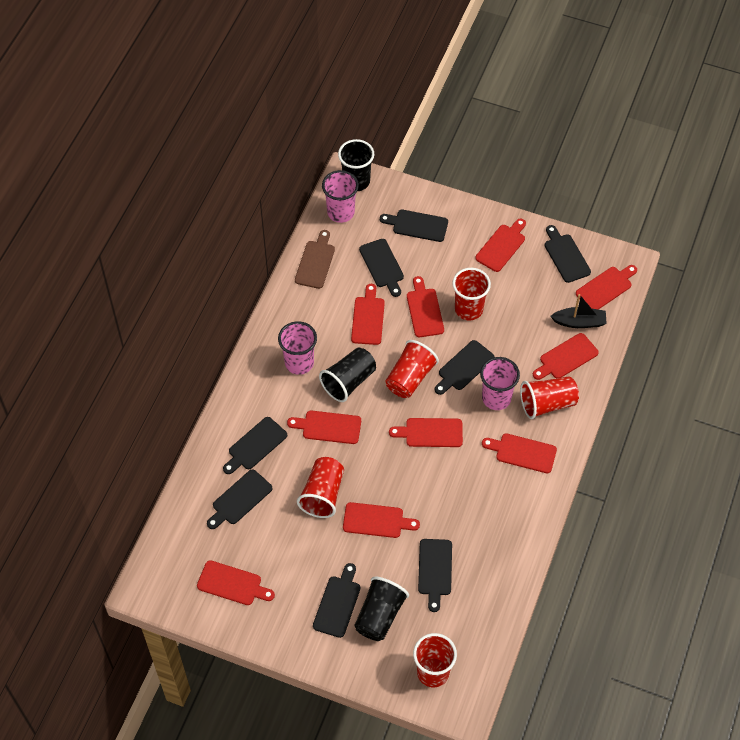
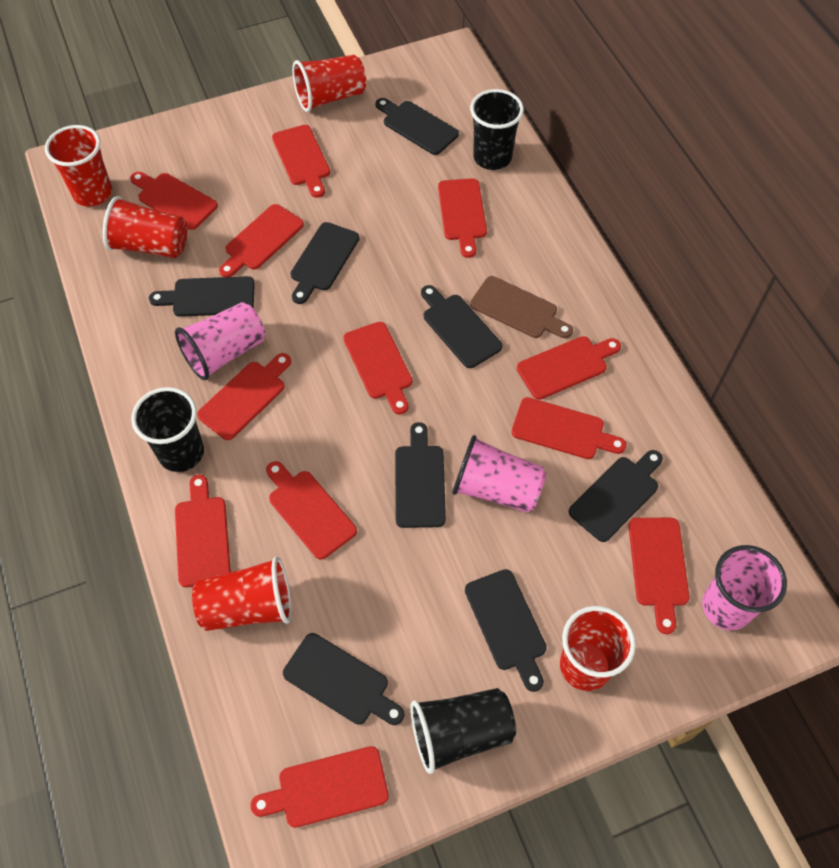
black boat: [550,294,607,328] = 1 -> none = 0
red cutting board: [197,560,275,605] [287,411,361,444] [343,502,420,538] [351,284,385,345] [389,418,463,447] [407,276,444,337] [475,219,526,272] [482,433,557,473] [533,333,599,380] [576,265,637,310] = 10 -> [130,172,218,230] [175,475,231,587] [197,353,291,440] [219,204,304,277] [250,746,389,828] [266,461,357,560] [272,125,330,198] [343,322,412,414] [438,178,487,258] [511,397,626,459] [517,336,621,400] [629,518,689,634] = 12

